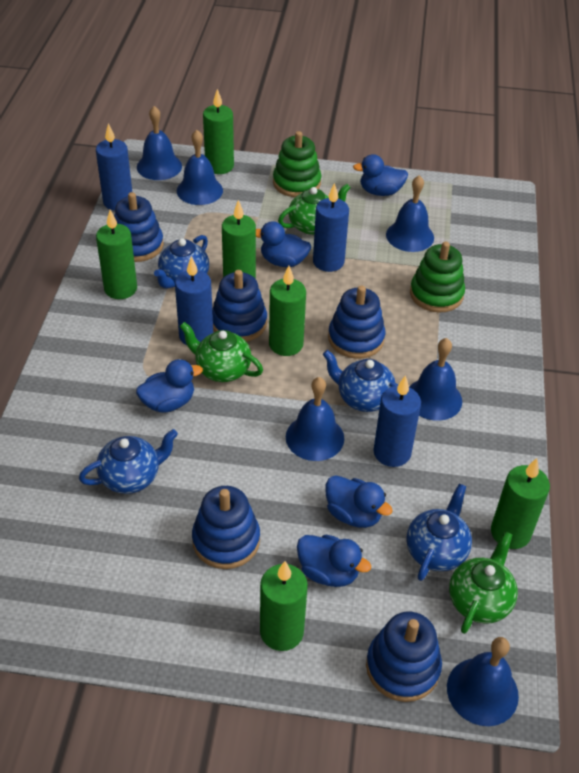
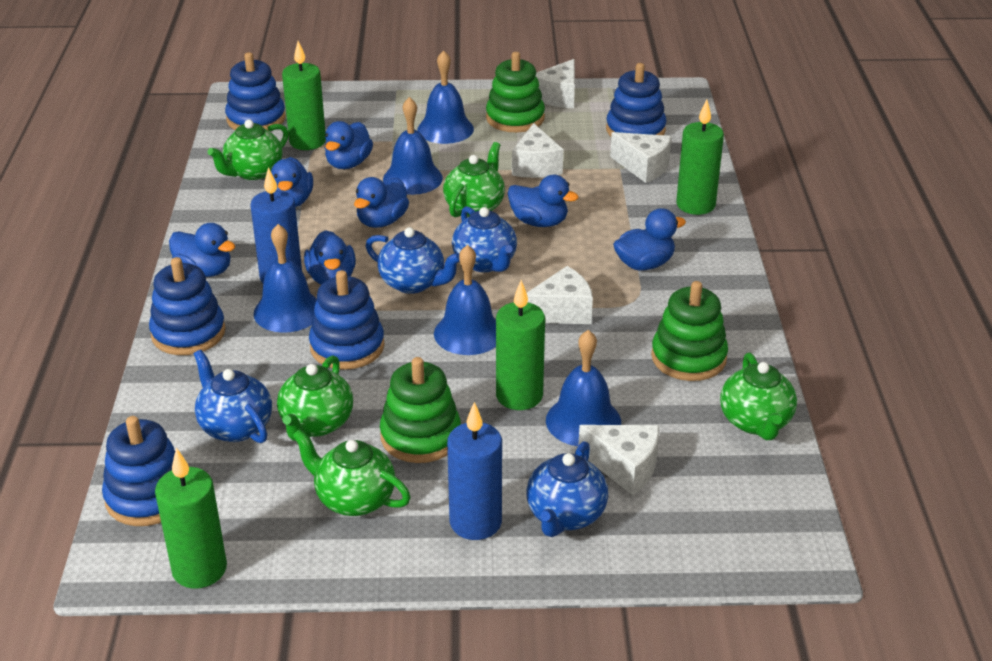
blue bell: [137,106,182,180] [177,130,223,205] [286,377,344,461] [386,175,434,252] [410,338,462,421] [447,637,519,726] = 6 -> [254,224,317,333] [383,97,443,195] [417,50,474,144] [434,245,496,355] [546,330,621,446] = 5
blue candle: [96,123,132,211] [175,256,213,345] [313,183,349,272] [373,375,421,467] = 4 -> [250,167,302,283] [447,402,502,540] = 2
blue duck: [136,359,203,413] [256,221,311,267] [297,535,371,587] [325,475,393,528] [353,154,408,196] = 5 -> [169,223,235,277] [271,157,313,207] [304,230,356,285] [325,121,373,169] [354,177,409,228] [508,175,579,227] [613,208,686,271] = 7
green candle: [96,210,137,299] [203,89,234,174] [222,200,256,279] [260,561,308,651] [269,266,306,356] [491,458,550,549] = 6 -> [155,448,227,589] [282,41,326,150] [496,280,545,410] [676,100,724,215] = 4
green stacking toy: [273,131,321,197] [410,241,465,313] = 2 -> [380,357,461,463] [486,52,545,133] [651,281,728,381] = 3
green teapot: [179,322,263,382] [278,183,351,235] [449,531,518,634] = 3 -> [208,119,289,180] [277,355,353,441] [292,429,411,516] [443,142,505,217] [720,353,797,440] = 5
white cheese: none = 0 -> [512,123,563,178] [527,266,593,324] [536,59,575,108] [578,425,659,495] [610,132,671,183] = 5

